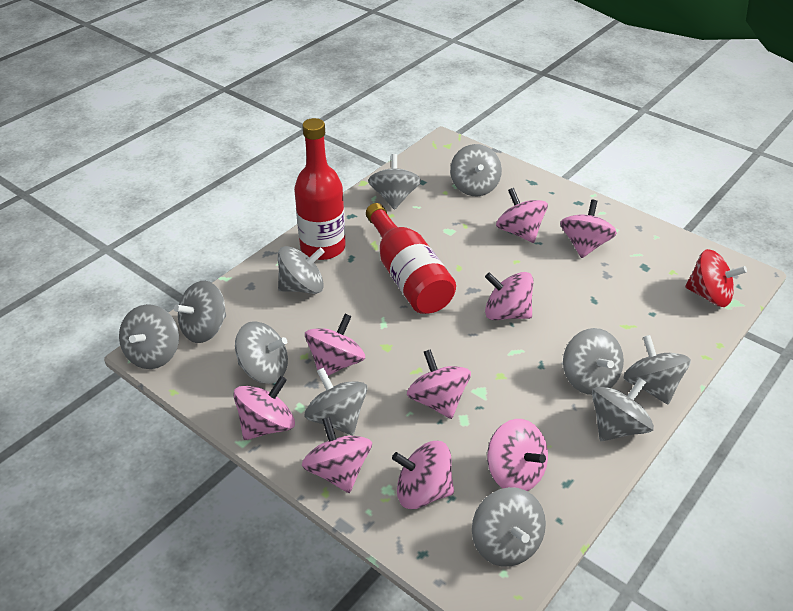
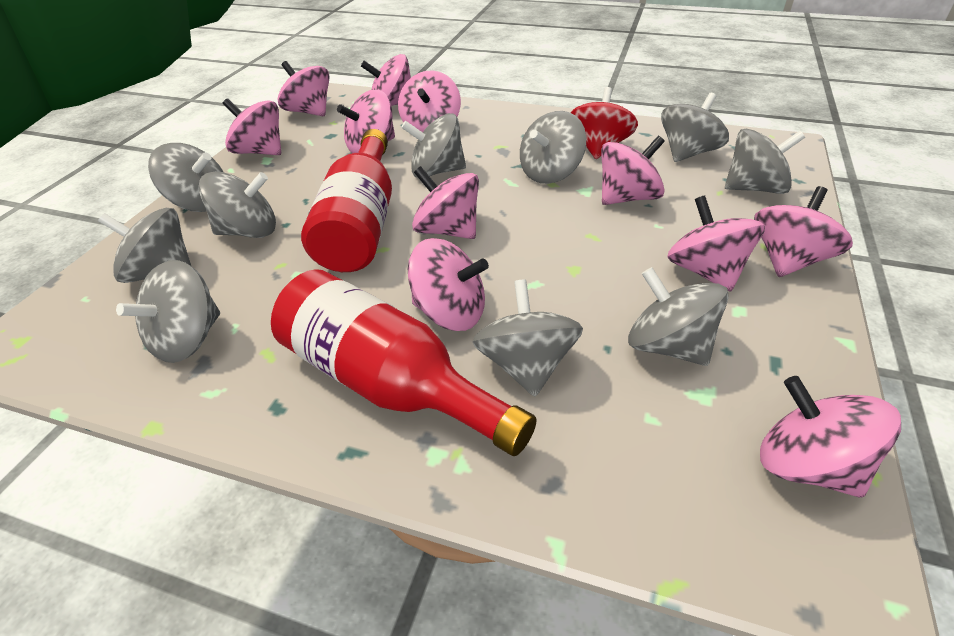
grey spinning top: [119,304,179,369] [174,281,226,343] [235,321,288,384] [278,246,325,294] [305,367,368,435] [368,154,421,210] [450,144,502,196] [472,487,546,567] [563,328,624,395] [592,378,654,441] [624,335,691,404] = 11 -> [98,208,191,283] [116,260,220,363] [148,143,223,212] [199,171,276,238] [401,113,466,178] [472,279,583,397] [520,111,586,184] [628,267,729,366] [661,93,729,162] [725,129,805,194] = 10
pink spinning top: [233,376,295,440] [302,417,372,493] [305,314,365,376] [392,441,454,509] [407,349,471,419] [485,272,533,320] [487,419,548,491] [496,188,548,243] [560,200,617,258] = 9 -> [223,98,281,155] [278,61,329,116] [337,90,395,153] [361,54,411,106] [398,70,461,132] [408,238,489,331] [412,166,479,239] [601,136,665,205] [667,196,765,292] [754,186,853,277] [760,376,901,498] = 11

